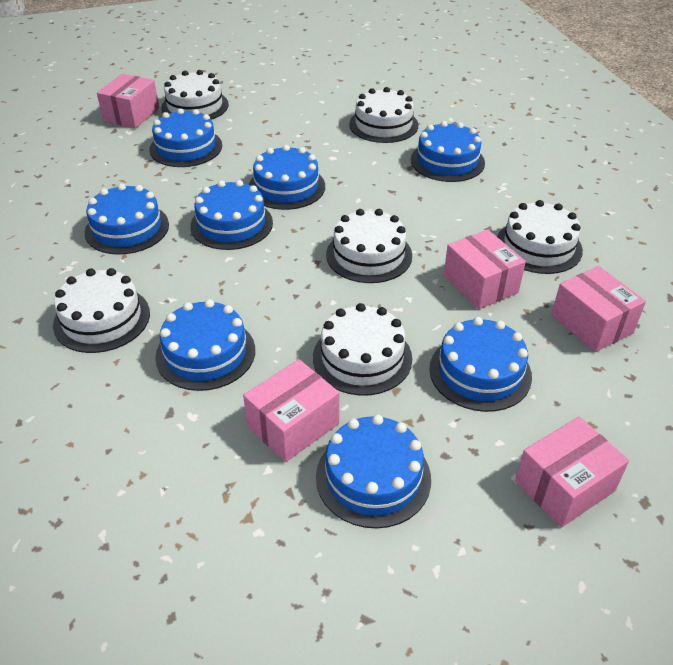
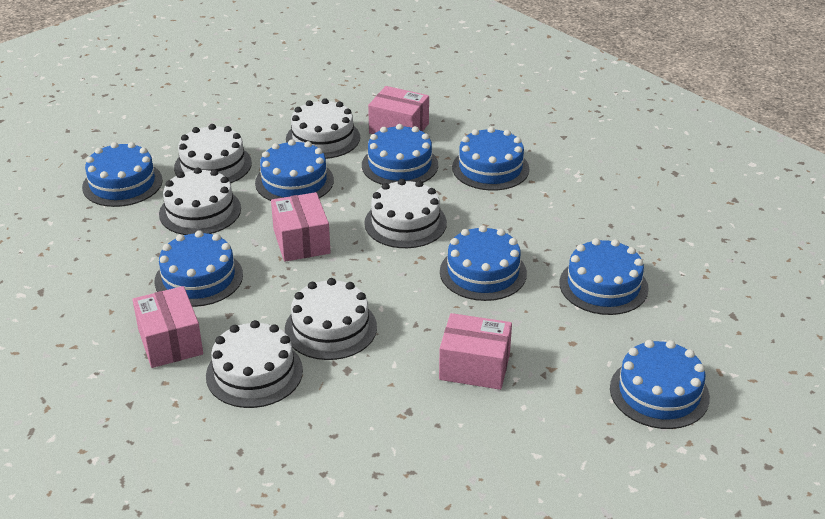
pink box: [97,74,159,128] [243,359,339,462] [444,229,526,309] [515,417,629,528] [551,266,646,352] = 5 -> [132,286,203,368] [271,192,331,262] [368,86,429,134] [439,313,512,390] = 4

